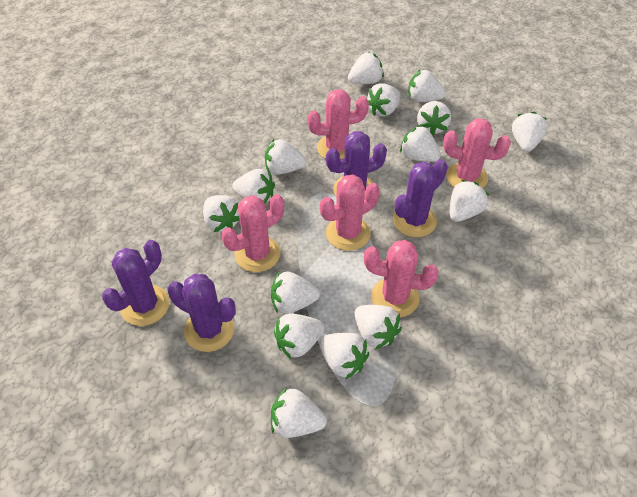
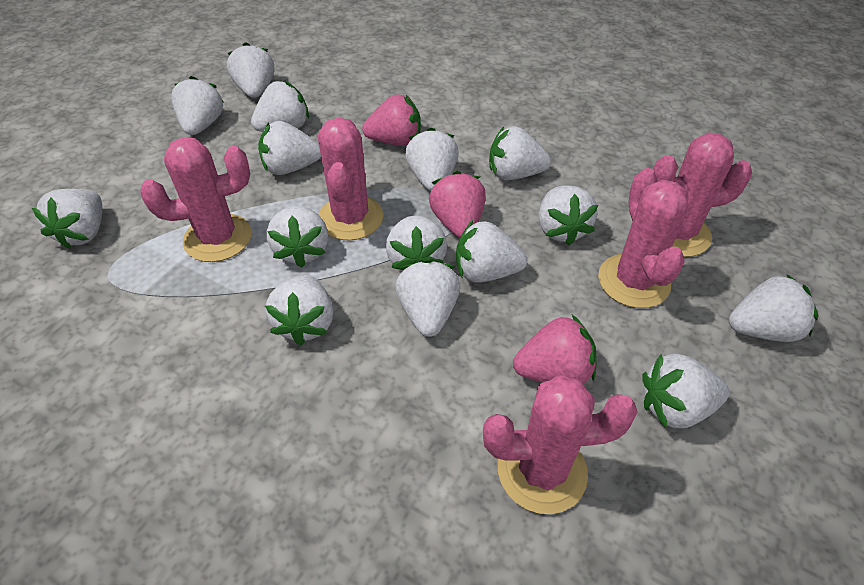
pink strawberry: none = 0 -> [362,94,421,146] [429,171,486,238] [513,315,597,384] = 3
purple cactus: [102,240,170,326] [168,274,236,352] [326,131,387,197] [393,159,448,237] = 4 -> none = 0

